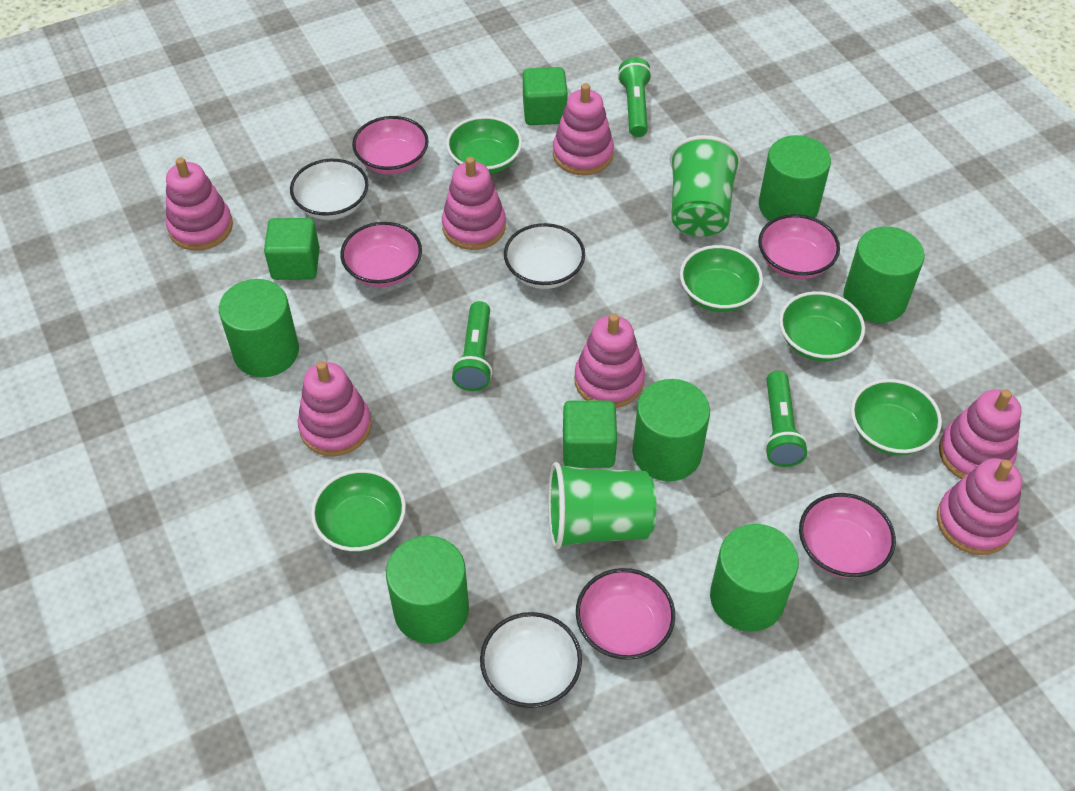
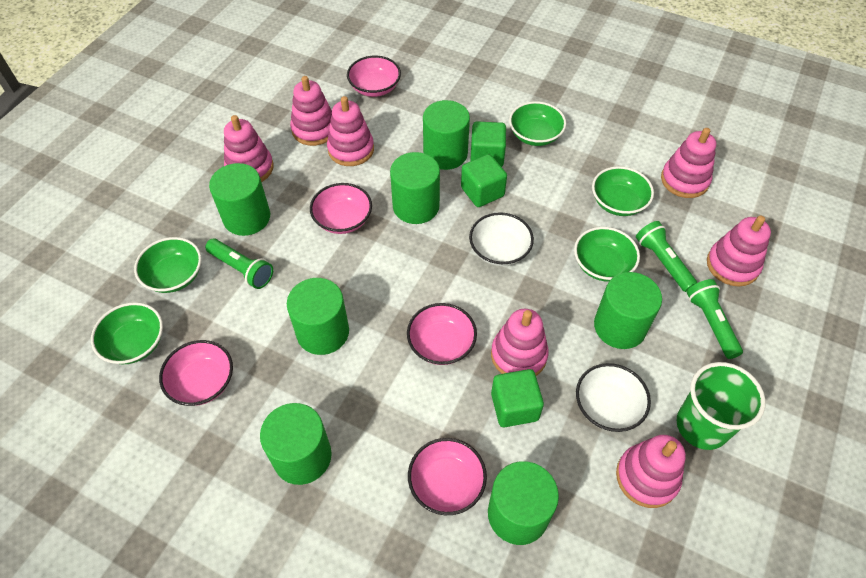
green cup: [548,462,656,550] [669,135,741,237] = 2 -> [676,362,766,450] = 1
green cylinder: [219,279,299,377] [386,536,469,644] [632,379,710,481] [710,524,799,632] [759,135,831,221] [843,227,925,323] = 6 -> [209,163,270,236] [260,403,332,485] [287,278,349,355] [390,152,440,224] [423,100,470,170] [488,461,559,545] [594,272,662,349] = 7
white bowl: [290,159,369,220] [480,612,582,708] [504,223,585,289] = 3 -> [469,212,534,266] [576,363,651,432] = 2

